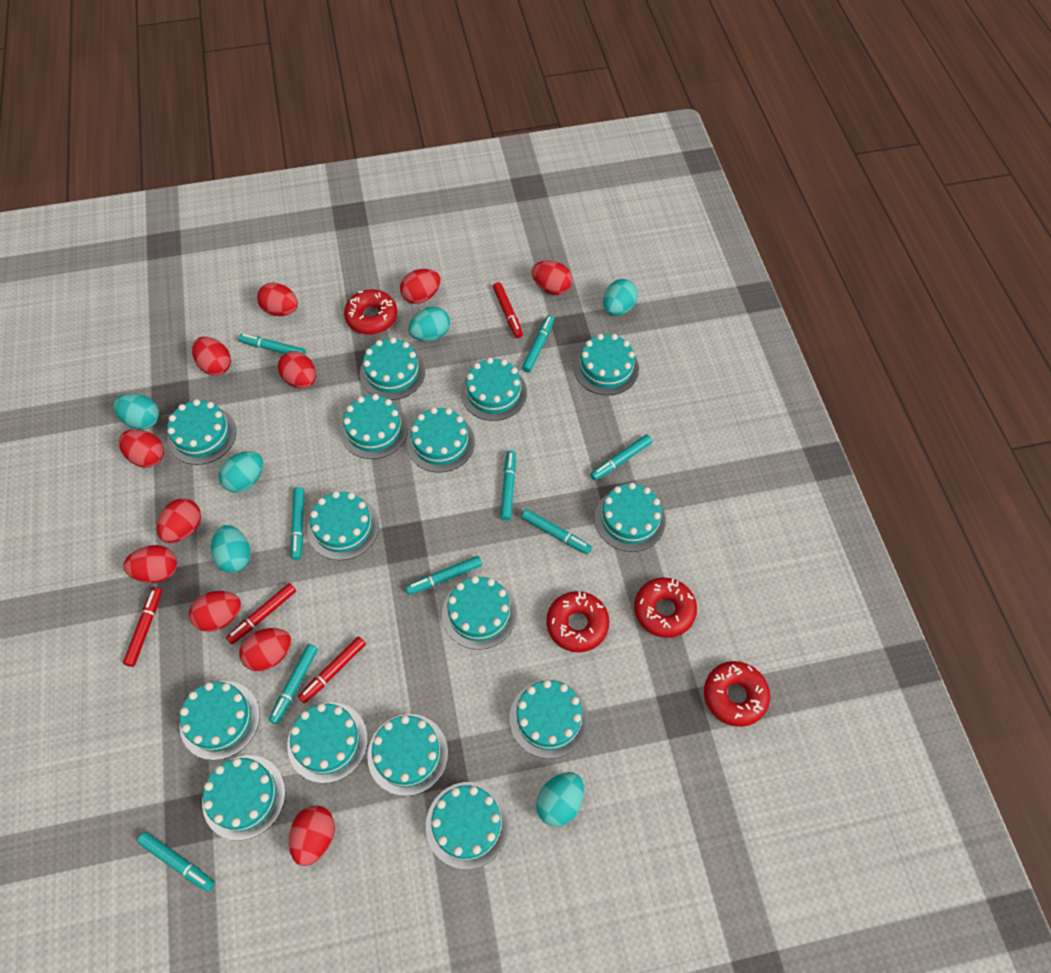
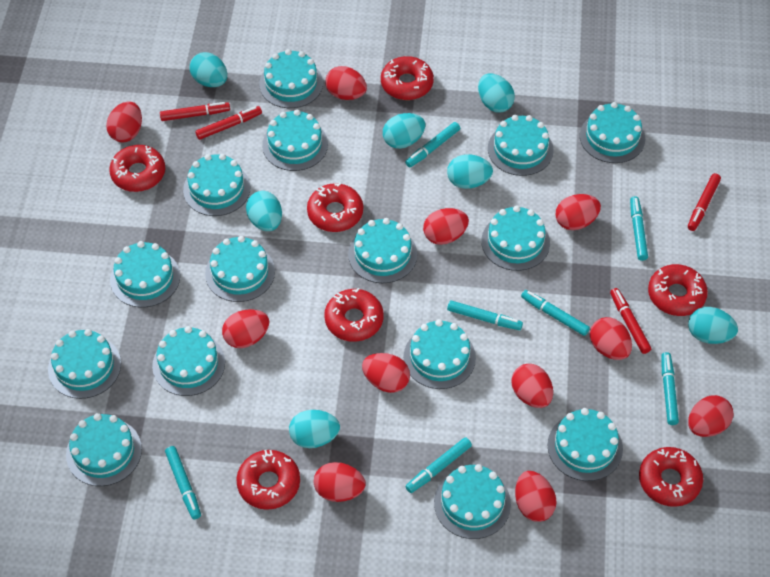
red donut: [344,289,397,335] [546,591,609,652] [634,577,697,638] [704,661,770,727] = 4 -> [109,145,165,192] [236,450,300,510] [307,183,363,232] [324,288,384,342] [381,56,434,100] [639,447,703,507] [648,264,708,316] = 7
turquoise egg: [113,393,159,430] [211,525,251,573] [219,451,263,493] [409,307,450,341] [536,772,584,827] [603,279,638,316] = 6 -> [190,52,227,87] [246,191,282,231] [289,410,340,448] [383,113,425,149] [447,154,493,189] [478,74,515,112] [688,307,738,344] = 7
turquoise marker: [137,832,215,892] [239,334,306,354] [269,644,318,724] [291,487,304,560] [406,556,482,595] [500,451,516,520] [522,315,554,373] [522,509,592,554] [590,435,652,481] = 9 -> [165,446,201,519] [405,122,460,167] [405,437,472,493] [447,300,523,330] [521,290,590,336] [630,196,648,261] [661,352,679,425] = 7

